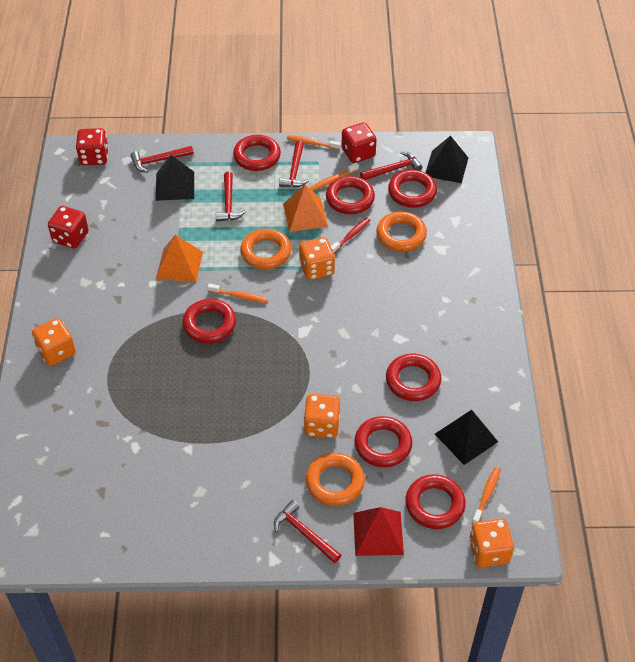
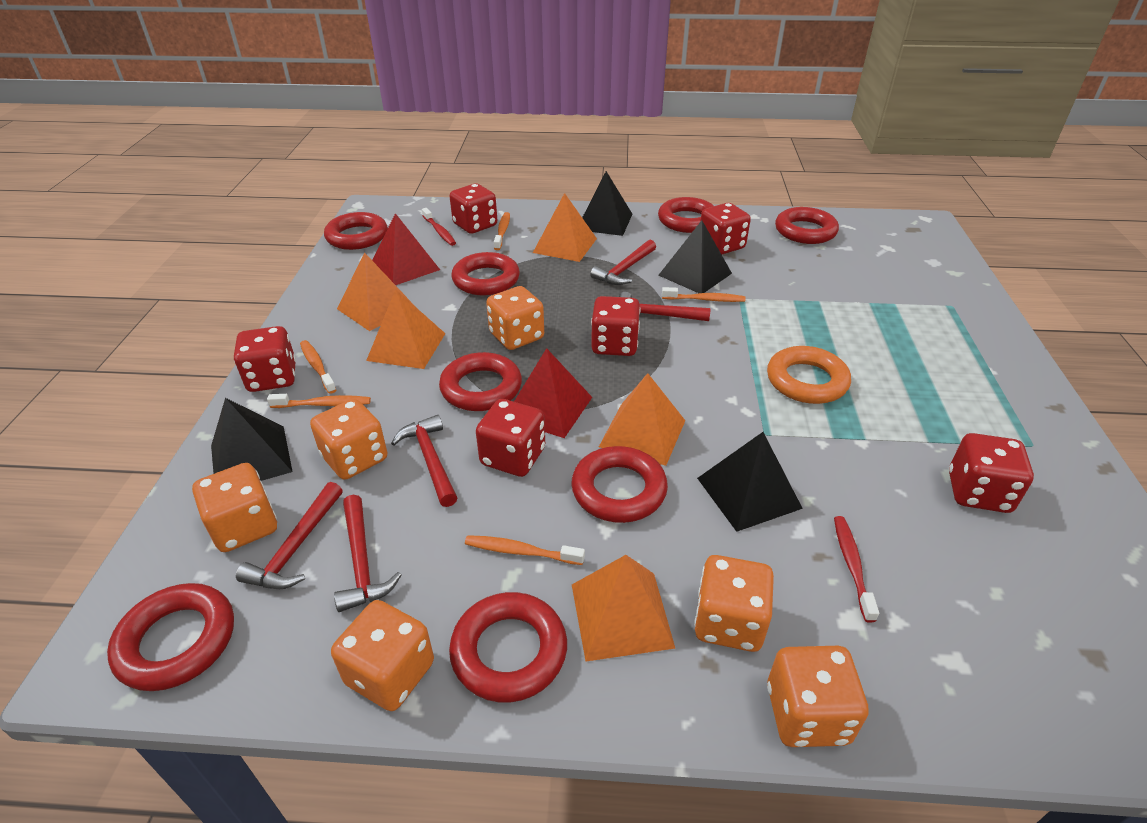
black pyramid: [156,155,194,201] [425,136,468,183] [435,410,498,465] = 3 -> [211,398,293,481] [582,171,632,236] [658,220,732,293] [697,432,803,532] = 4
orange dice: [32,318,76,366] [299,237,335,280] [304,394,340,438] [469,518,514,567] = 4 -> [192,463,277,552] [310,399,387,480] [331,600,434,711] [486,286,544,350] [694,555,774,652] [767,646,869,747] = 6
orange pyramid: [156,235,203,282] [283,184,328,232] = 2 -> [337,252,415,331] [366,289,446,369] [533,193,597,262] [572,555,675,661] [599,373,685,466] = 5
orange ring: [240,229,291,269] [306,453,365,506] [376,212,427,252] = 3 -> [767,346,851,404] = 1
orange toothbrush: [207,283,268,303] [287,135,341,150] [310,163,359,191] [472,467,501,524] = 4 -> [267,394,371,408] [300,340,336,394] [465,535,585,565] [494,212,510,250] [662,287,746,302] = 5
red dice: [48,206,89,249] [76,128,109,165] [342,122,377,163] = 3 -> [234,326,296,392] [449,183,497,234] [476,399,545,477] [591,296,640,356] [700,203,751,255] [949,433,1034,513] = 6
red pyramid: [353,507,404,556] = 1 -> [372,213,440,285] [514,348,592,438] = 2
red ring: [183,299,236,343] [233,135,281,171] [326,176,375,214] [354,416,412,467] [386,354,442,401] [388,170,437,208] [405,474,466,529] = 7 -> [107,583,234,691] [324,212,388,250] [439,352,522,411] [449,592,567,703] [452,252,520,295] [571,446,668,523] [658,197,714,233] [775,207,839,244] = 8
red toothbrush: [331,218,370,253] = 1 -> [422,208,456,246] [834,516,879,622] = 2

